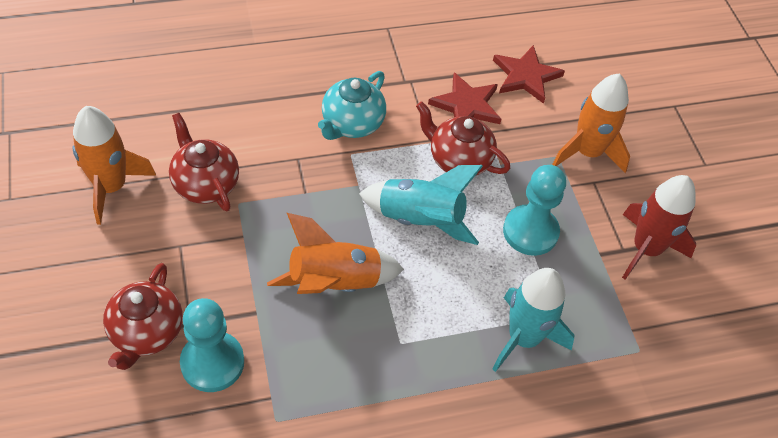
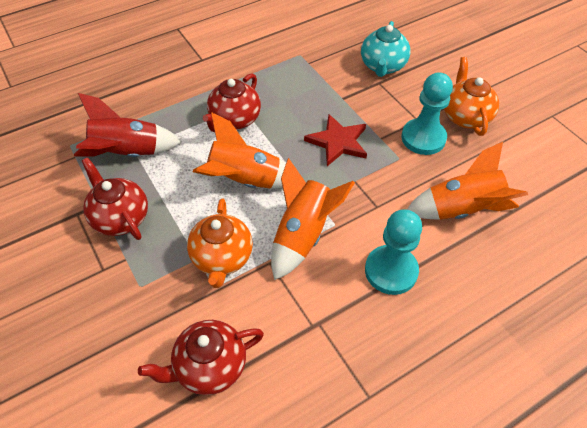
orange teapot: none = 0 -> [187,198,253,288] [444,57,499,136] = 2
red star: [428,72,501,124] [493,45,565,104] = 2 -> [304,114,367,166] = 1
turquoise rocket: [359,165,483,245] [493,268,575,372] = 2 -> none = 0

